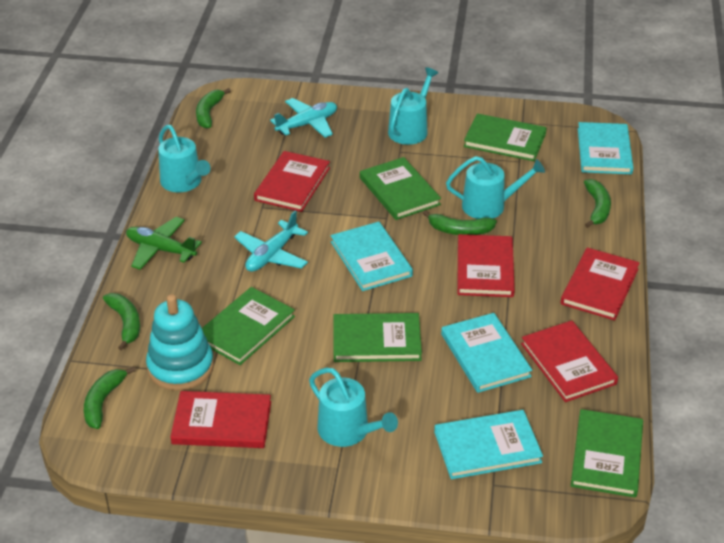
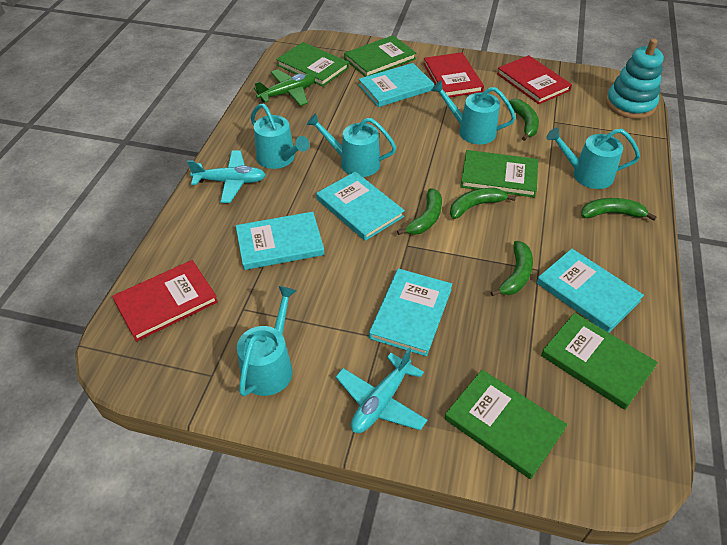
red book: [170,391,271,448] [254,151,330,212] [457,234,515,297] [521,321,618,402] [561,248,640,321] = 5 -> [112,260,218,342] [423,52,484,97] [497,55,572,104] = 3
turquoise book: [331,222,413,291] [434,410,543,479] [441,313,532,393] [578,122,634,174] = 4 -> [236,212,324,270] [316,171,405,241] [359,63,434,107] [369,268,452,356] [537,249,644,333] = 5
turquoise watering can: [158,125,211,192] [309,368,398,447] [388,67,438,145] [446,156,545,219] = 4 -> [237,286,297,396] [251,103,310,169] [306,113,396,177] [431,80,516,144] [546,127,640,189] = 5

